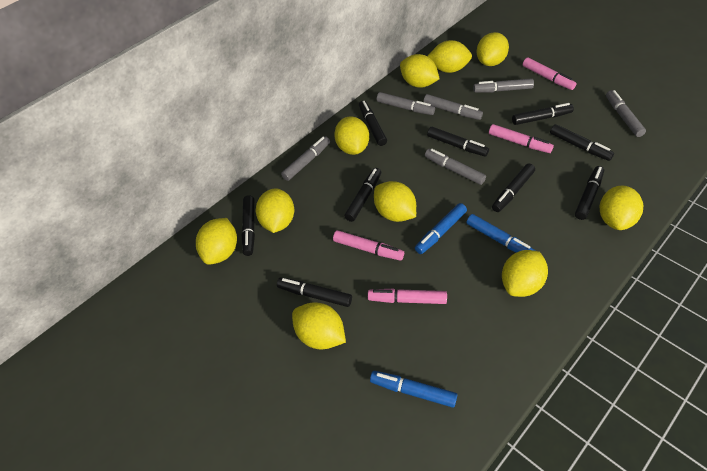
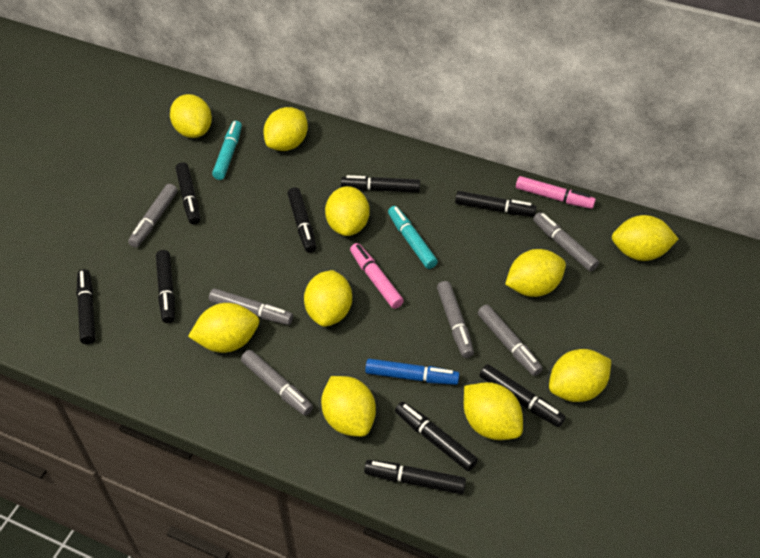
blue marker: [370,371,457,408] [415,203,467,254] [466,214,535,253] = 3 -> [365,359,459,385] = 1
pink marker: [333,230,404,261] [368,289,447,304] [489,124,554,153] [523,58,577,90] = 4 -> [350,243,404,309] [516,176,596,209] = 2
turquoise marker: none = 0 -> [212,121,242,180] [388,206,438,269] = 2

